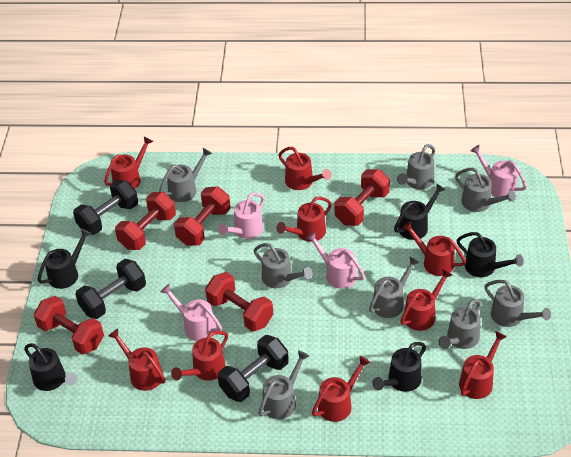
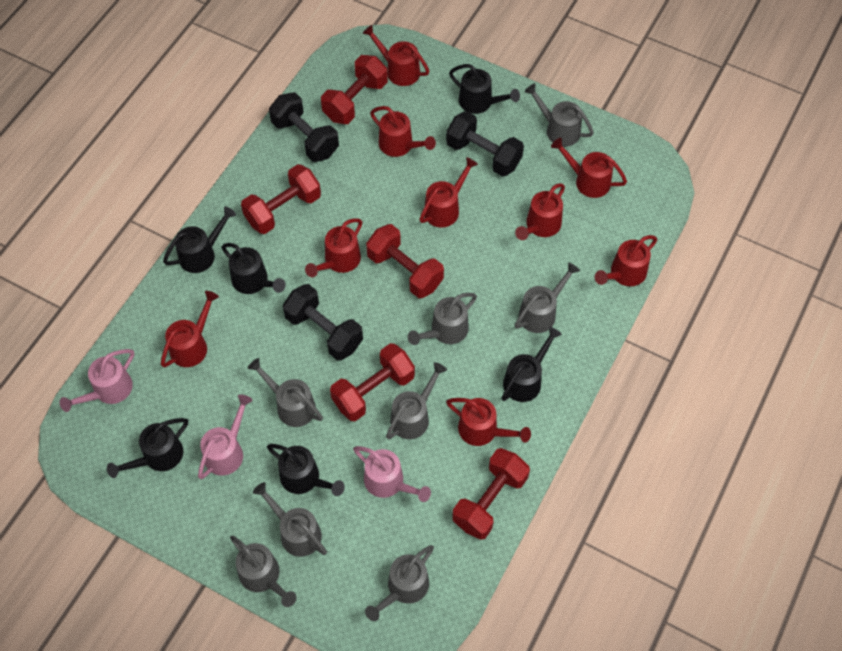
black watering can: [24,343,77,391] [37,228,91,289] [372,342,426,392] [394,183,446,240] [457,232,524,277] = 5 -> [107,418,188,478] [163,207,236,273] [221,243,286,294] [267,444,345,496] [449,64,520,114] [501,327,562,402] = 6
pink watering can: [160,284,222,341] [218,192,265,239] [306,232,365,289] [470,145,527,197] = 4 -> [60,349,134,412] [198,394,253,479] [353,446,431,502] = 3

